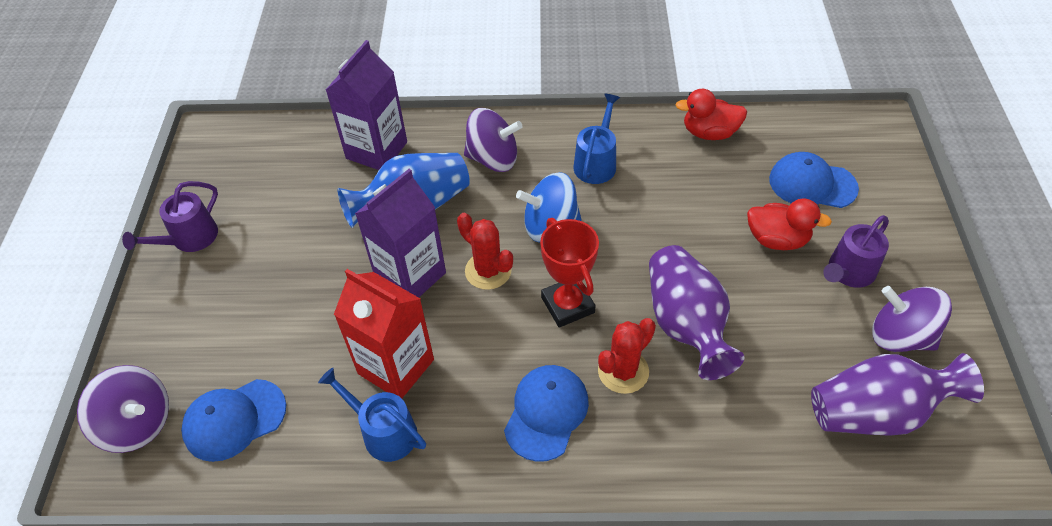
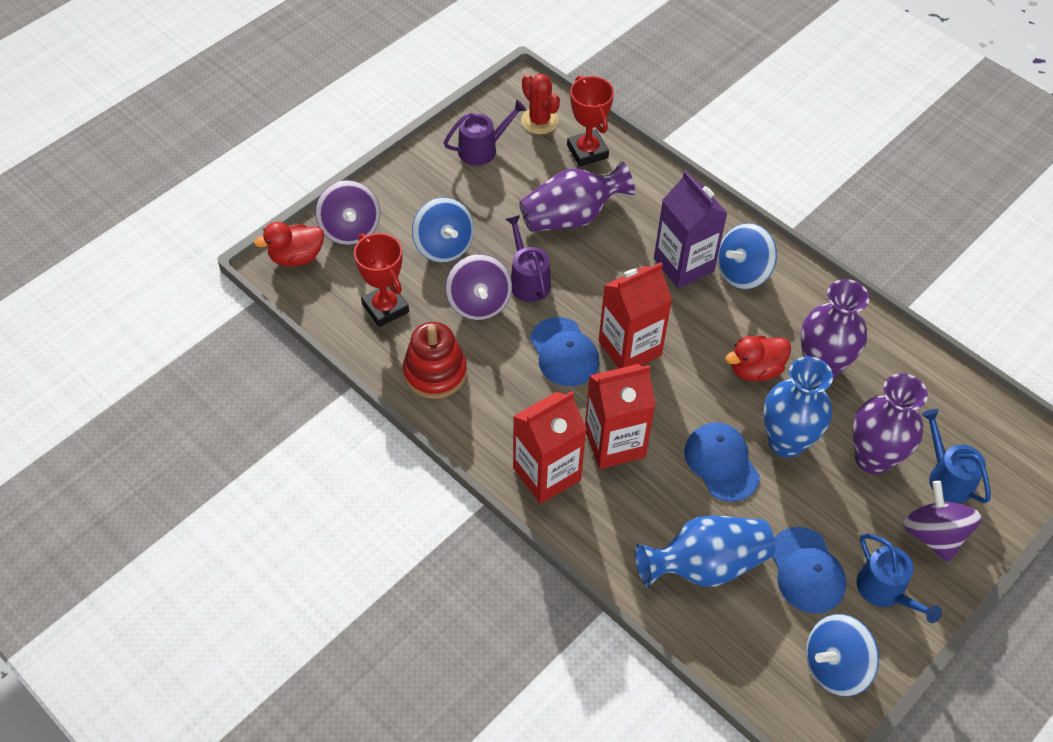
blue spinning top: [516,172,582,242] = 1 -> [412,197,474,263] [718,223,777,289] [806,614,879,697] = 3
blue vase: [337,153,470,228] = 1 -> [635,515,775,587] [763,356,833,458] = 2
purple carton: [326,40,407,170] [355,169,446,297] = 2 -> [654,171,728,289] = 1
purple vase: [649,245,744,380] [811,353,984,436] = 2 -> [519,161,635,232] [801,279,869,379] [852,373,928,475] = 3
red cactus: [457,213,513,290] [598,318,656,394] = 2 -> [521,74,560,134] = 1
red carton: [334,269,434,398] = 1 -> [513,391,587,504] [585,364,656,469] [599,262,672,368] = 3
red stacking toy: none = 0 -> [403,322,467,399] = 1
red trophy: [540,218,599,328] = 1 -> [354,233,409,327] [567,76,614,167] = 2

